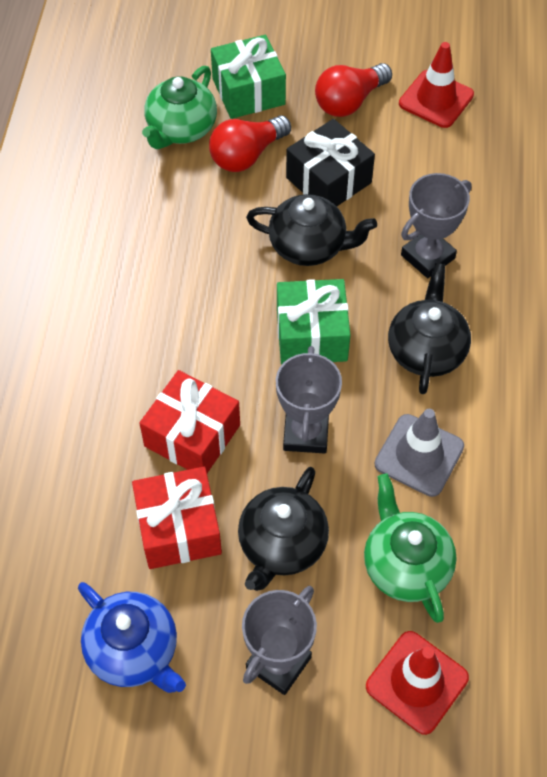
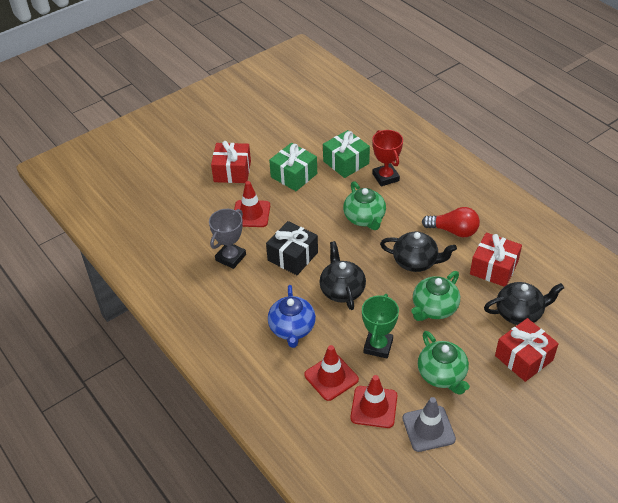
green teapot: [142,66,217,149] [364,474,457,623] = 2 -> [343,181,386,230] [411,271,460,321] [418,331,470,395] = 3
green trophy: none = 0 -> [362,294,399,359] = 1
grey trophy: [242,586,317,695] [276,346,342,454] [401,173,472,278] = 3 -> [209,209,246,269] = 1
red gift: [132,467,222,569] [139,370,240,473] = 2 -> [211,141,251,183] [470,233,522,287] [495,318,559,382] = 3
red light bulb: [209,115,291,172] [315,63,392,117] = 2 -> [422,207,480,237] = 1
red traffic cone: [366,631,469,735] [399,42,474,128] = 2 -> [234,181,270,227] [304,345,359,401] [351,375,397,428] = 3
red trophy: none = 0 -> [372,130,403,187] = 1

